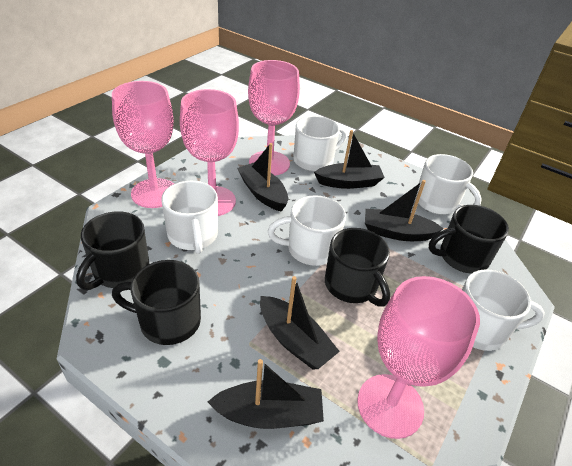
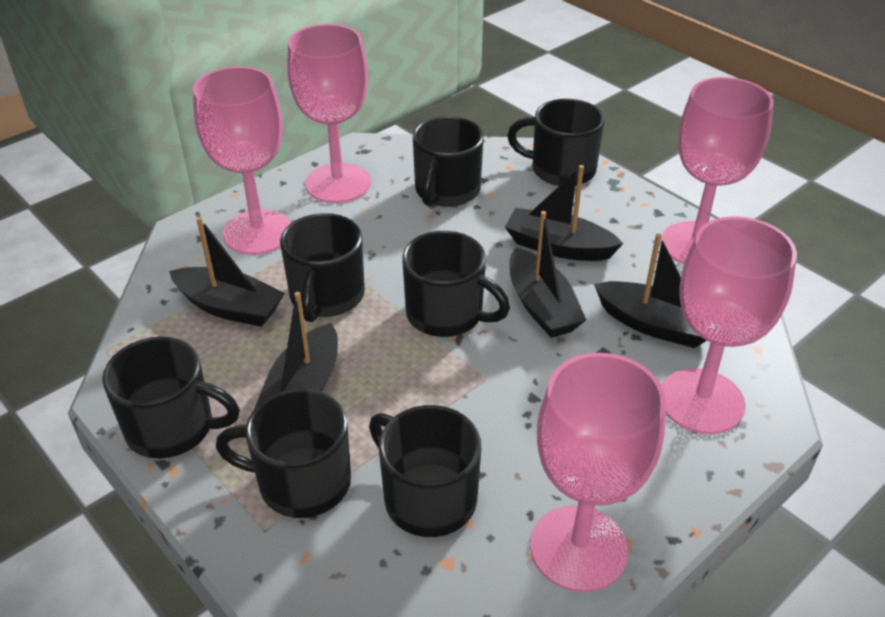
black mug: [76,211,150,290] [112,260,201,345] [325,228,390,307] [429,205,509,274] = 4 -> [102,337,240,459] [216,388,351,518] [280,213,365,322] [369,405,481,537] [402,231,510,337] [413,116,484,207] [507,99,605,186] = 7
pink goblet: [112,81,174,208] [180,89,239,216] [248,60,300,175] [357,276,480,439] = 4 -> [193,66,292,255] [287,24,371,203] [530,353,666,592] [661,77,773,264] [661,216,797,434] = 5
white mug: [162,181,218,254] [268,195,346,266] [293,116,347,172] [416,154,482,214] [462,269,545,351] = 5 -> none = 0

